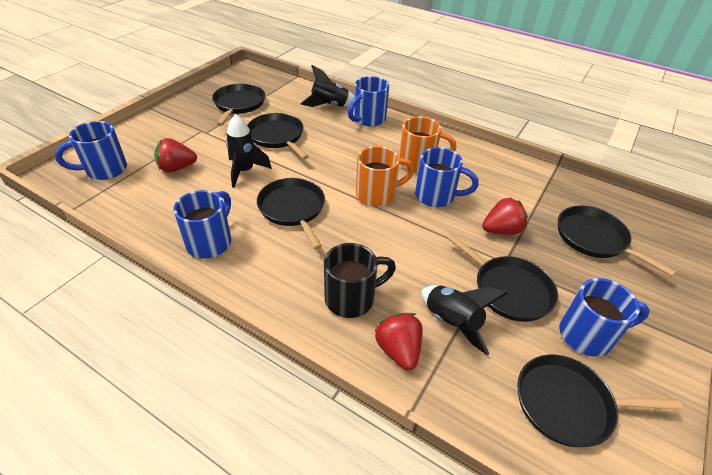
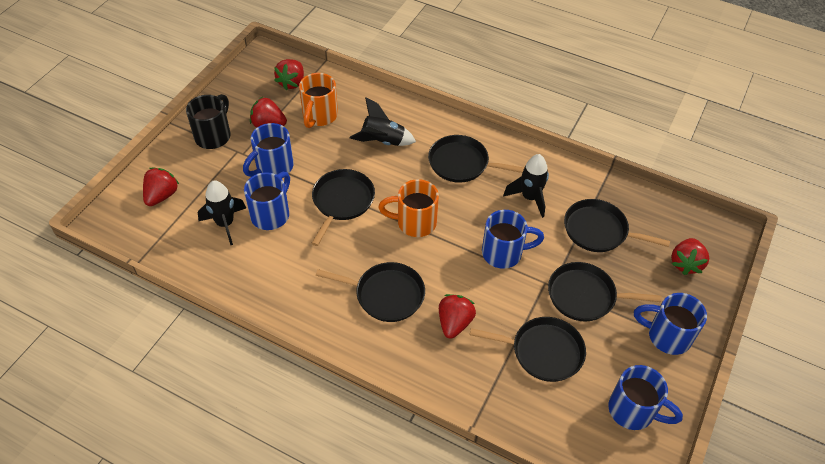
red strawberry: [154,138,197,173] [375,313,423,371] [482,197,528,235] = 3 -> [143,168,179,206] [250,97,287,127] [274,59,304,90] [439,294,476,339] [671,238,709,275] = 5

